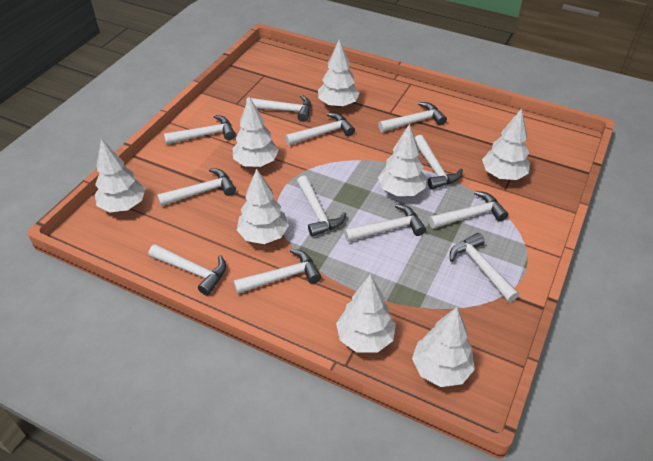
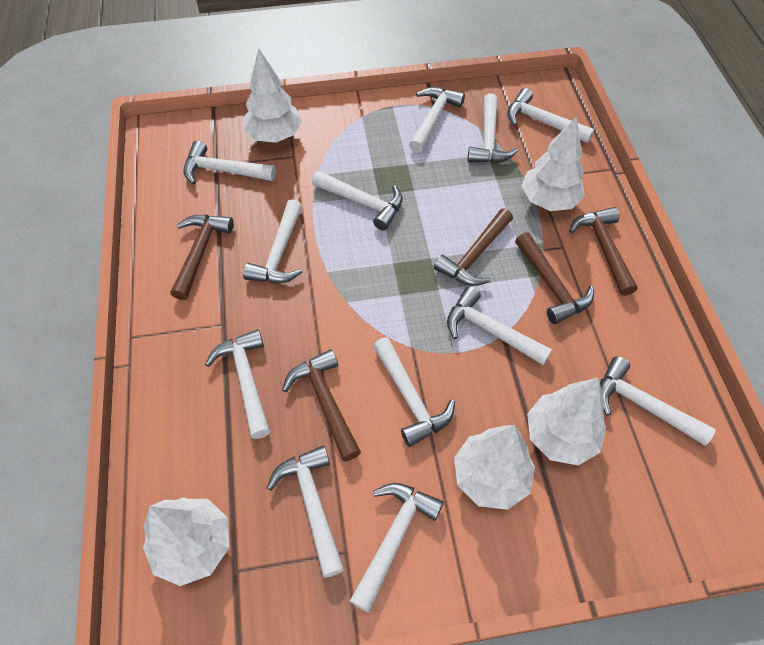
brown hammer: none = 0 -> [171,215,234,300] [282,349,361,461] [434,209,513,286] [515,232,594,324] [569,207,637,296] = 5
white tree: [95,139,145,212] [233,96,279,167] [237,169,289,244] [318,39,360,108] [336,274,396,353] [378,124,426,196] [412,307,475,387] [482,108,530,180] = 8 -> [143,497,229,586] [244,48,302,143] [454,425,535,510] [521,116,585,211] [527,378,606,465] = 5

